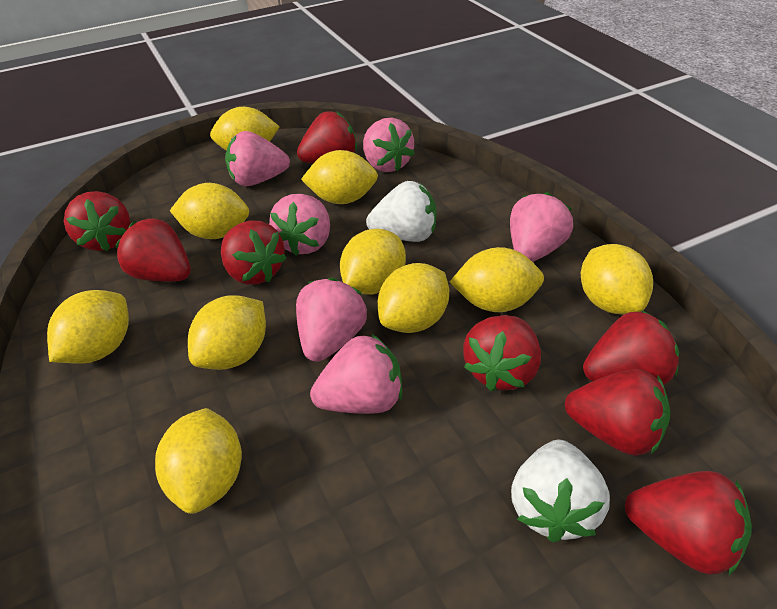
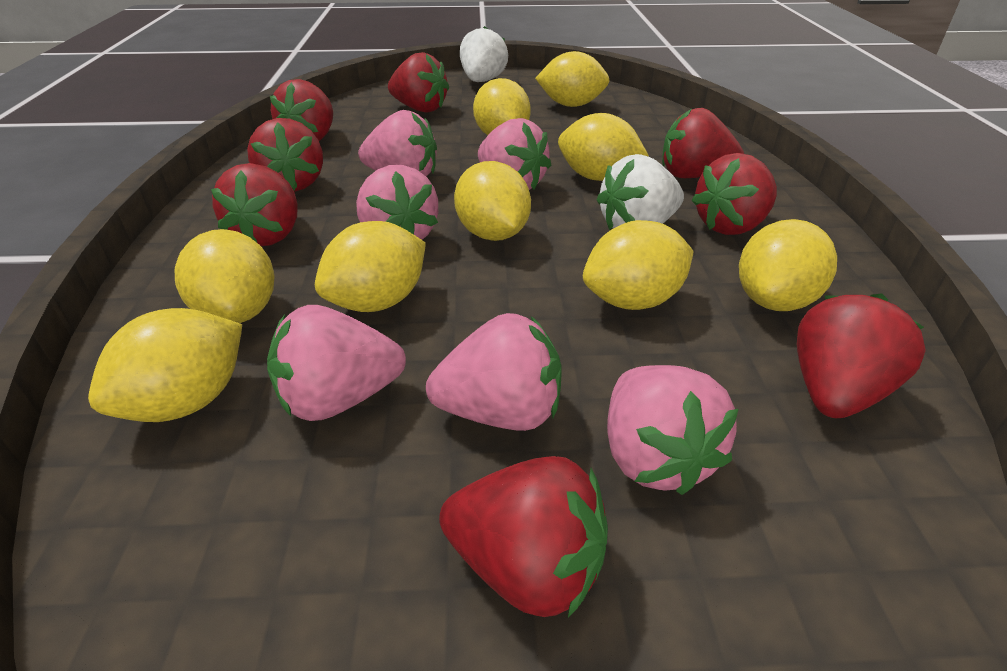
yellow lemon: [47,290,129,364] [155,408,242,514] [170,183,249,239] [188,295,266,370] [210,107,280,151] [301,150,378,204] [340,229,406,294] [378,263,449,333] [450,247,544,312] [581,244,653,315] = 10 -> [88,308,242,422] [175,229,275,323] [315,221,426,312] [454,161,531,241] [473,78,531,135] [535,51,610,107] [558,113,649,181] [583,220,694,310] [739,219,837,311] = 9

